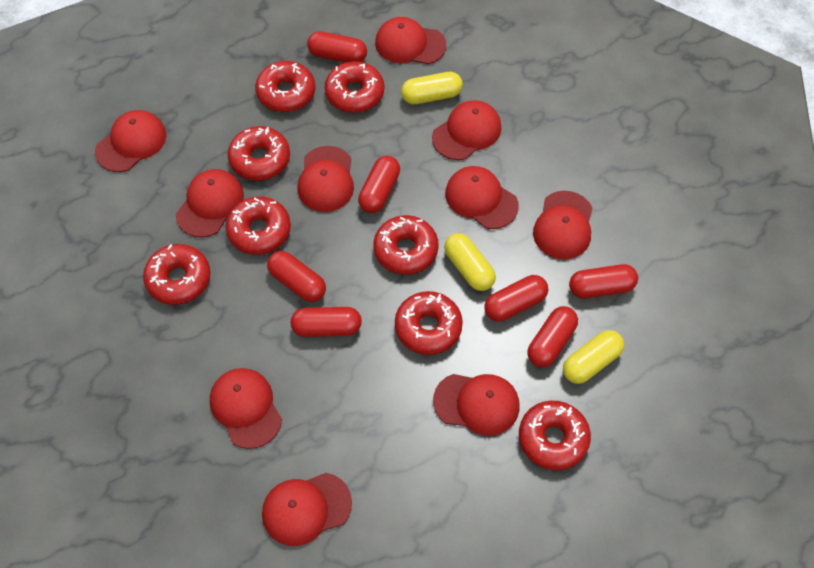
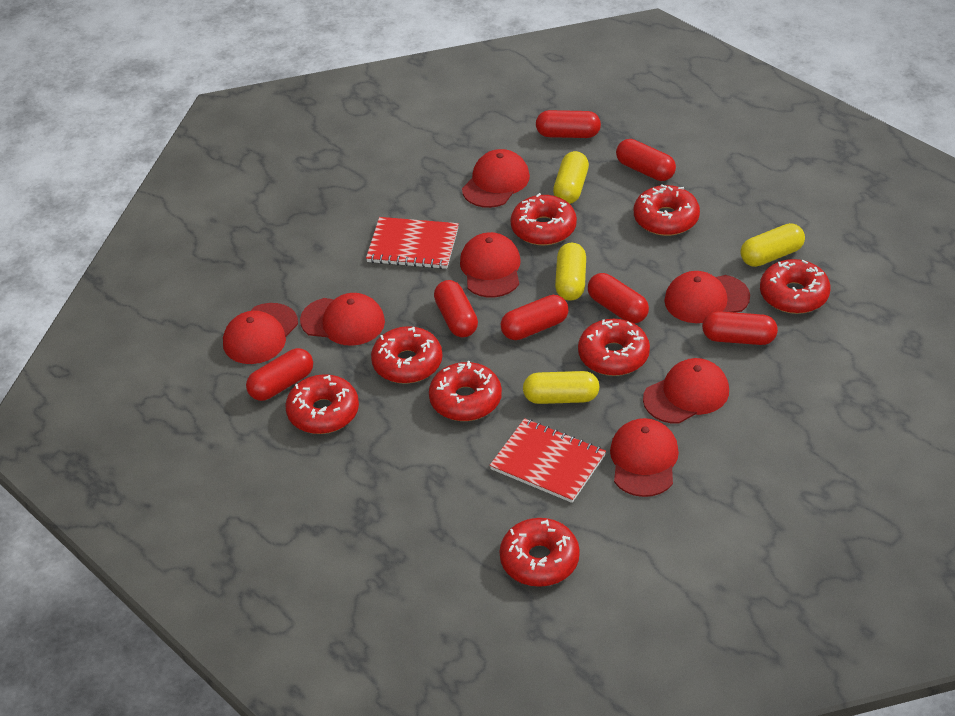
red cap: [95,110,166,172] [176,169,244,237] [210,368,282,449] [262,473,352,546] [297,146,354,212] [375,17,446,64] [432,100,501,160] [433,374,519,436] [445,166,519,229] [533,191,593,259] = 10 -> [223,303,298,364] [300,293,385,346] [460,232,521,297] [462,149,530,208] [610,418,679,497] [643,358,729,424] [664,271,750,323] = 7
red notebook: none = 0 -> [366,217,459,269] [490,418,606,503] = 2
yellow capsule: [401,72,463,105] [444,233,496,291] [563,330,624,384] = 3 -> [523,371,600,404] [553,151,589,204] [555,243,586,301] [740,223,805,267] = 4

